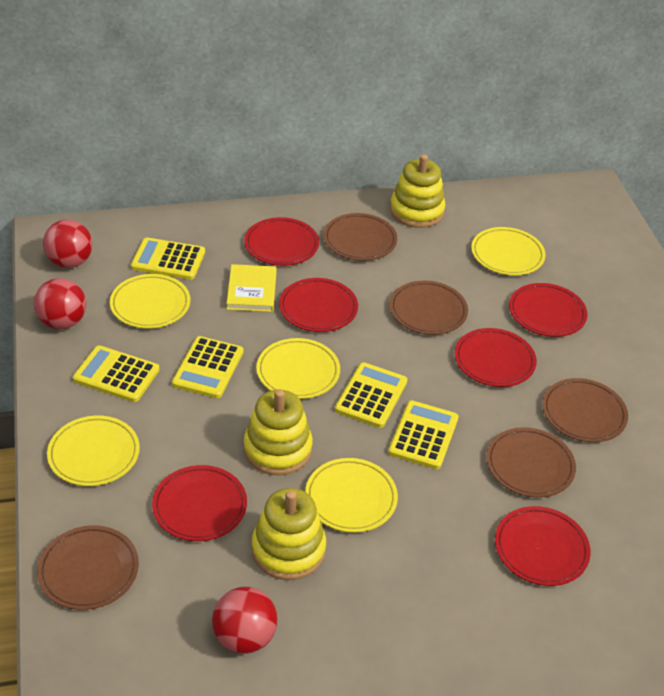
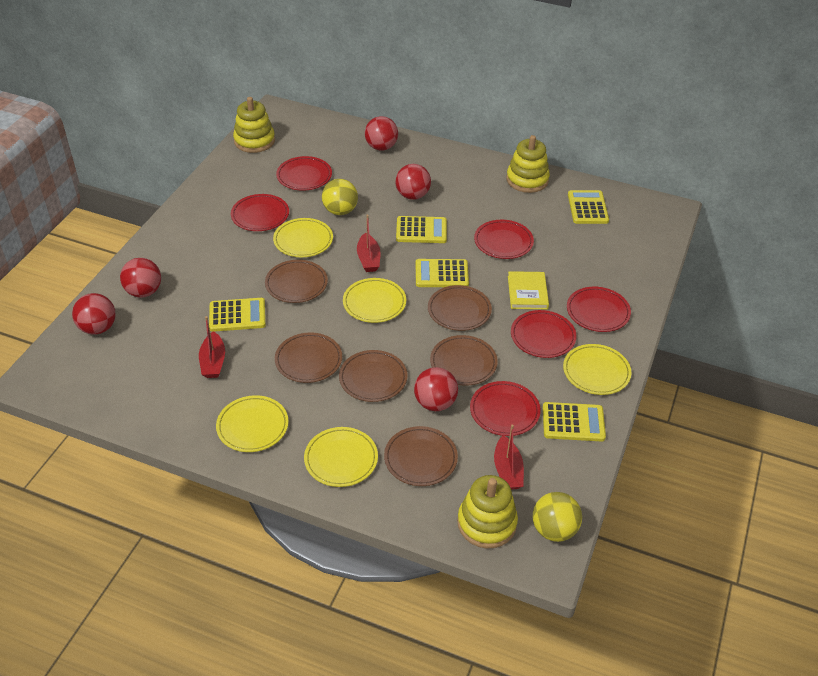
brown plate: [37,525,139,610] [324,213,397,261] [390,280,468,335] [486,427,576,498] [542,378,628,442] = 5 -> [265,260,328,303] [275,333,342,383] [339,350,408,402] [384,426,458,486] [428,285,492,331] [430,335,498,386] = 6
red ball: [34,278,86,329] [43,220,93,268] [212,587,278,654] = 3 -> [72,293,116,335] [120,258,161,298] [365,116,398,151] [396,164,431,200] [414,367,458,411] = 5
red boat: none = 0 -> [199,316,225,378] [357,215,381,272] [494,425,524,490] = 3
yellow ball: none = 0 -> [322,179,358,215] [533,492,582,542] = 2

